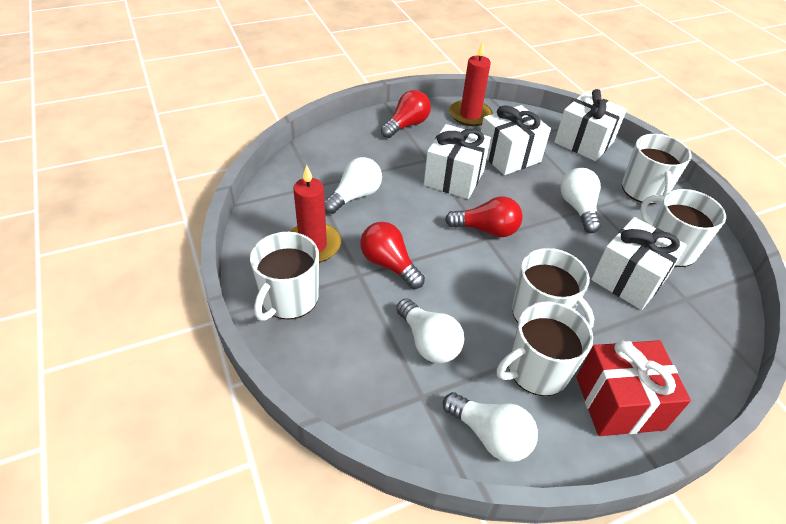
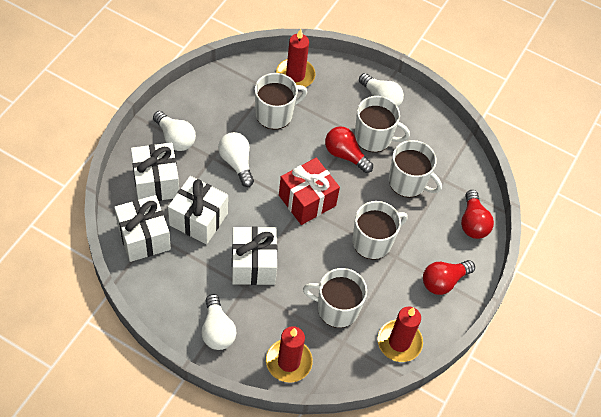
red candle: [289,165,341,263] [449,41,493,126] = 2 -> [266,326,313,382] [276,29,316,87] [377,306,423,362] = 3

